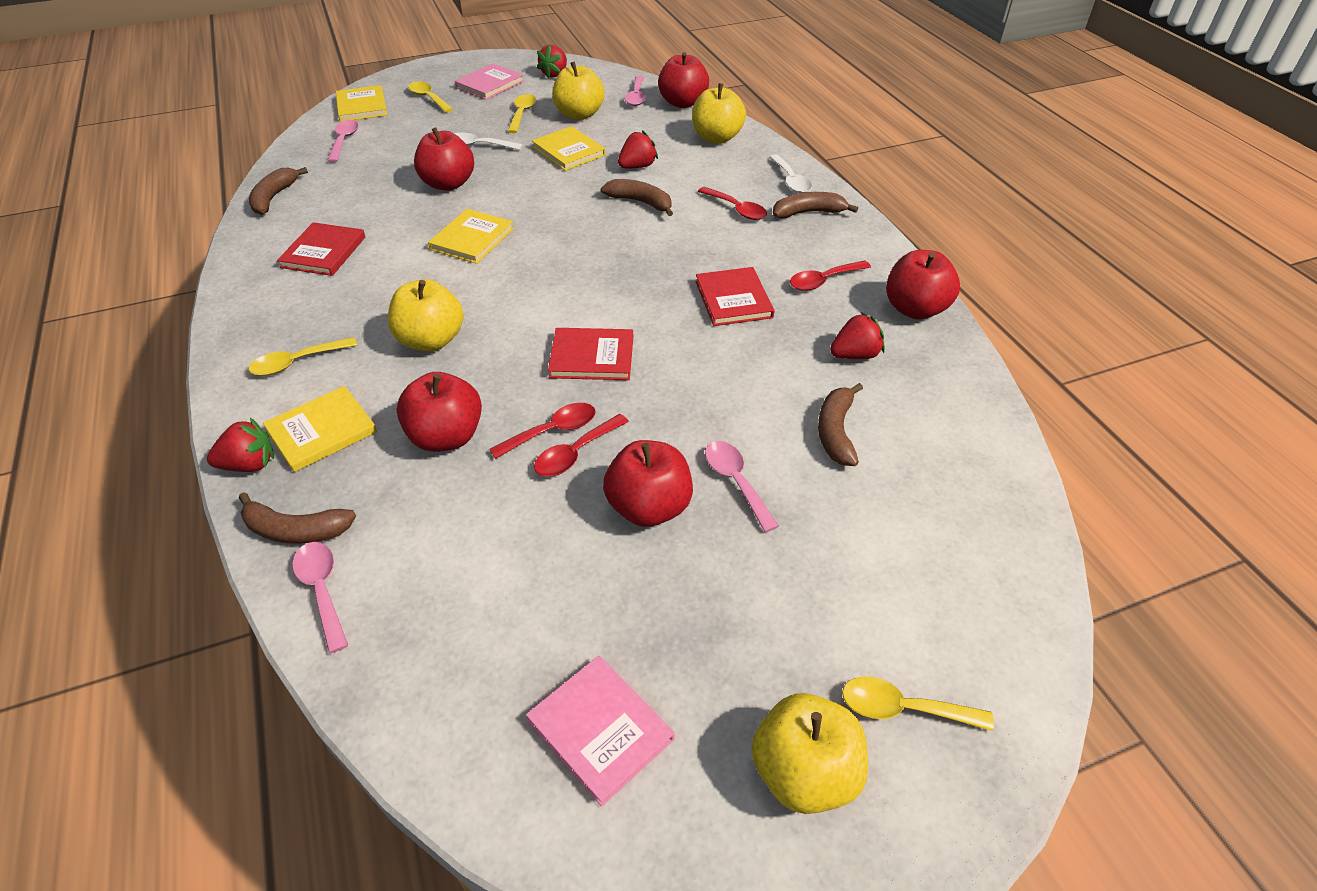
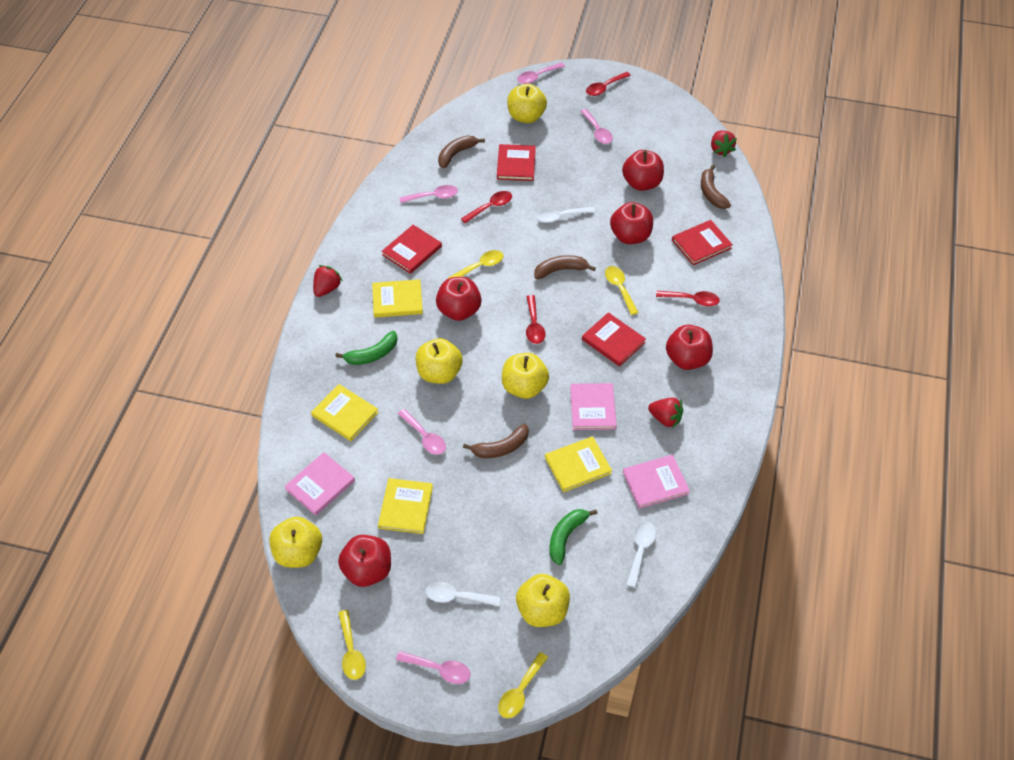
brown banana: [239,492,356,544] [249,167,308,215] [601,179,673,216] [773,192,858,219] [818,383,863,466] = 5 -> [438,135,485,169] [463,424,529,458] [534,255,596,279] [701,165,731,209] = 4
green banana: none = 0 -> [335,331,398,365] [549,509,598,565] = 2
pink book: [455,64,524,100] [526,656,675,806] = 2 -> [284,452,355,516] [570,383,617,430] [623,455,690,509] = 3
pink spoon: [292,542,348,653] [327,120,358,162] [625,76,646,106] [705,441,779,532] = 4 -> [396,651,471,684] [398,409,446,455] [399,185,458,203] [517,62,565,84] [580,109,613,144] = 5
red book: [277,222,365,276] [548,328,633,380] [696,267,775,326] = 3 -> [382,225,442,274] [497,144,536,181] [582,312,646,367] [672,220,733,265] = 4
red strawberry: [207,418,274,472] [537,44,567,79] [618,130,658,168] [830,312,885,359] = 4 -> [313,265,343,297] [648,398,683,428] [711,130,737,157] = 3
white spoon: [454,133,523,150] [769,154,812,193] = 2 -> [426,582,500,606] [537,207,595,223] [626,521,656,587] = 3
yellow apple: [388,279,463,351] [552,61,605,120] [692,83,746,144] [752,693,868,814] = 4 -> [269,516,322,568] [416,338,463,384] [502,353,549,399] [507,84,547,123] [516,574,570,627] = 5

